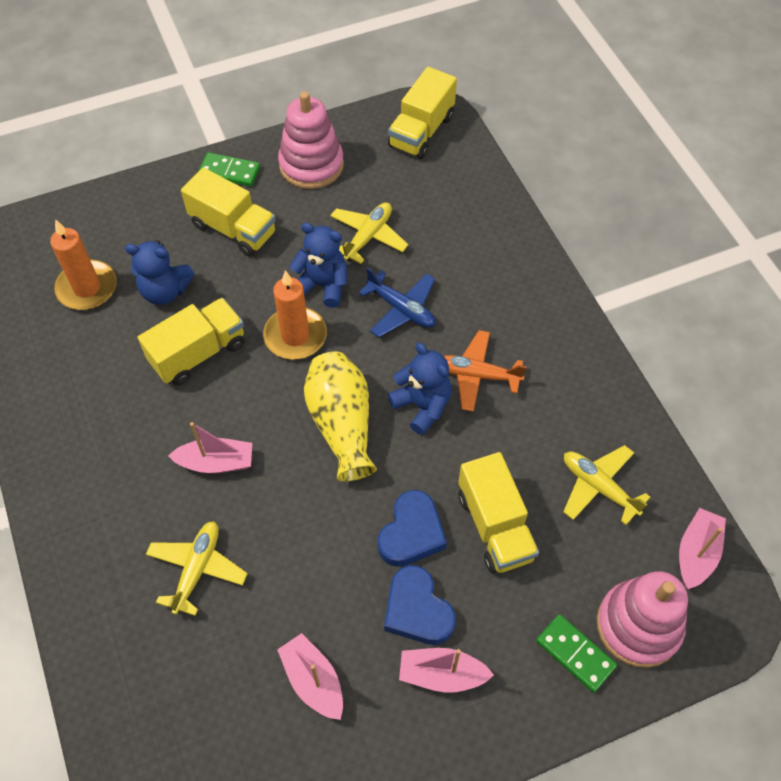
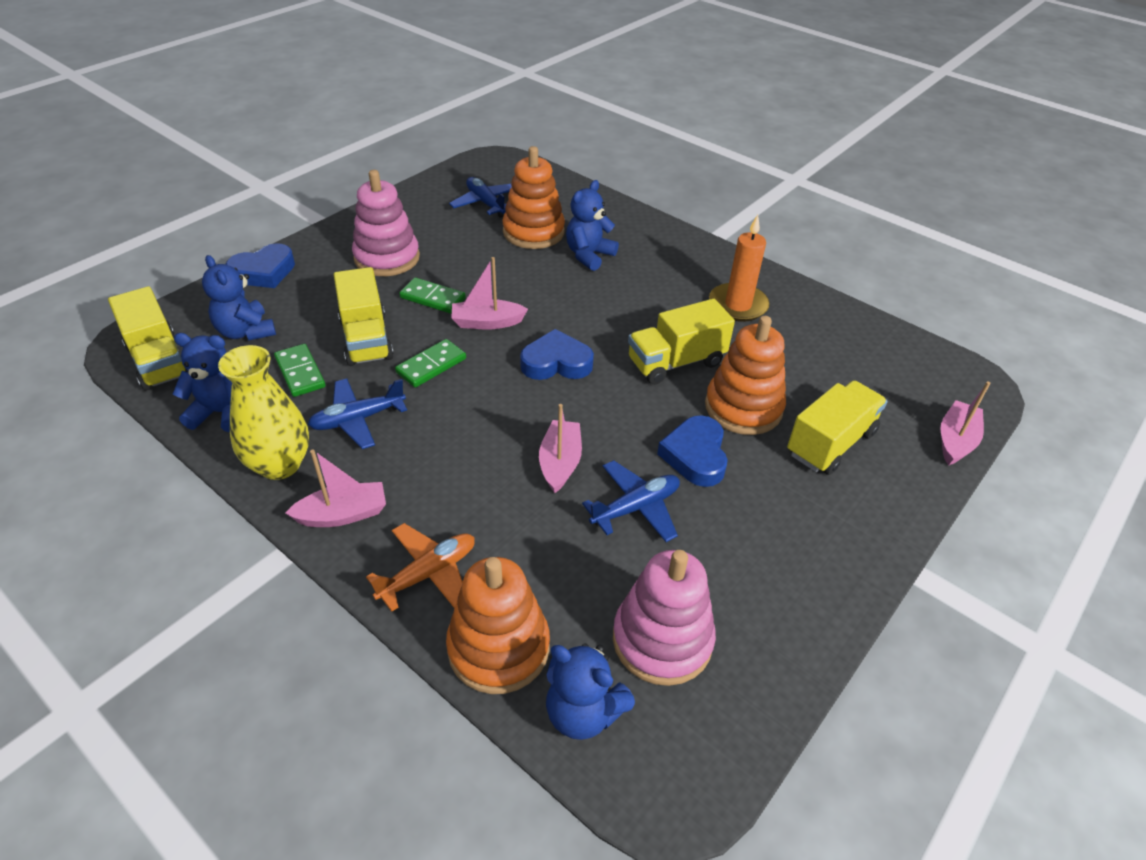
blue heart: [377,490,447,567] [384,565,456,645] = 2 -> [226,243,295,288] [520,329,594,380] [657,415,728,487] = 3
blue plane: [359,267,435,337] = 1 -> [308,379,407,449] [449,177,512,218] [582,460,680,542] = 3
blue teddy bear: [125,240,195,305] [289,223,348,308] [388,342,451,435] = 3 -> [173,333,232,432] [202,255,276,341] [546,643,635,740] [566,180,619,271] = 4
green domino: [198,152,260,187] [536,614,617,693] = 2 -> [274,344,326,397] [395,339,466,388] [399,277,466,314] = 3
orange candle: [50,219,117,310] [263,270,327,360] = 2 -> [709,215,770,322] = 1
orange stacking toy: none = 0 -> [446,557,550,694] [502,146,565,249] [705,316,786,435] = 3
yellow plane: [146,521,248,616] [330,202,408,264] [563,445,650,525] = 3 -> none = 0

